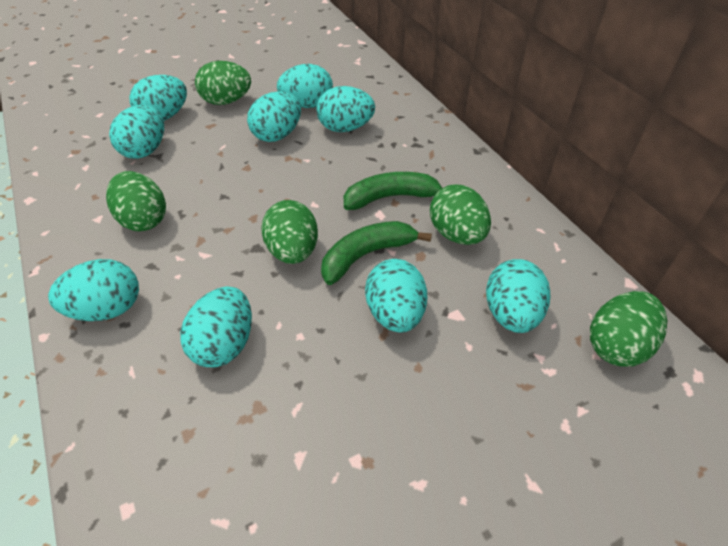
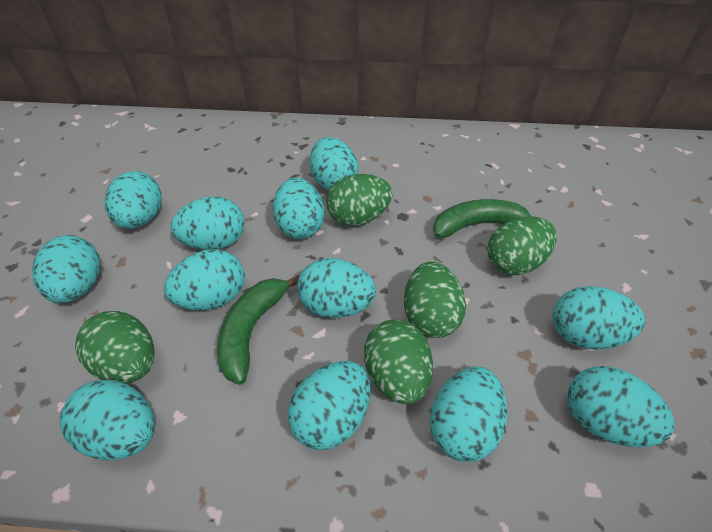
turquoise egg: [48,259,139,321] [109,105,164,159] [129,75,187,121] [180,287,252,368] [247,91,301,142] [277,64,333,108] [316,86,375,132] [365,259,427,333] [486,259,551,333] = 9 -> [32,235,101,303] [60,380,155,460] [105,171,162,229] [164,249,245,310] [171,196,245,250] [273,178,325,239] [288,361,371,450] [297,258,376,318] [310,137,359,190] [430,367,508,462] [553,286,645,349] [567,366,675,447] = 12

